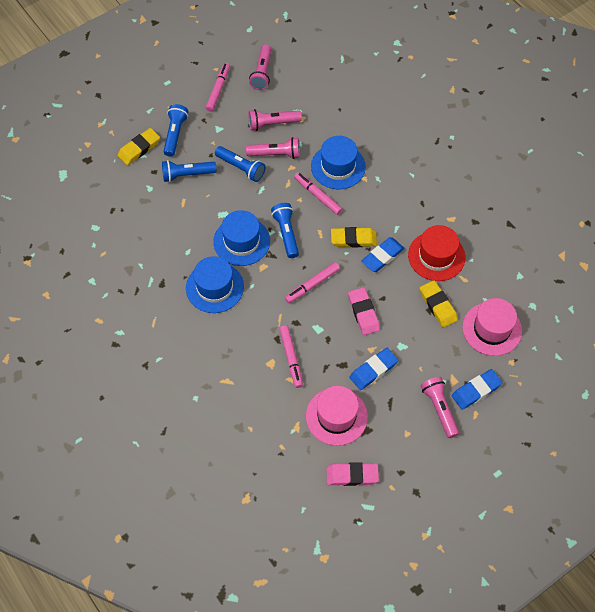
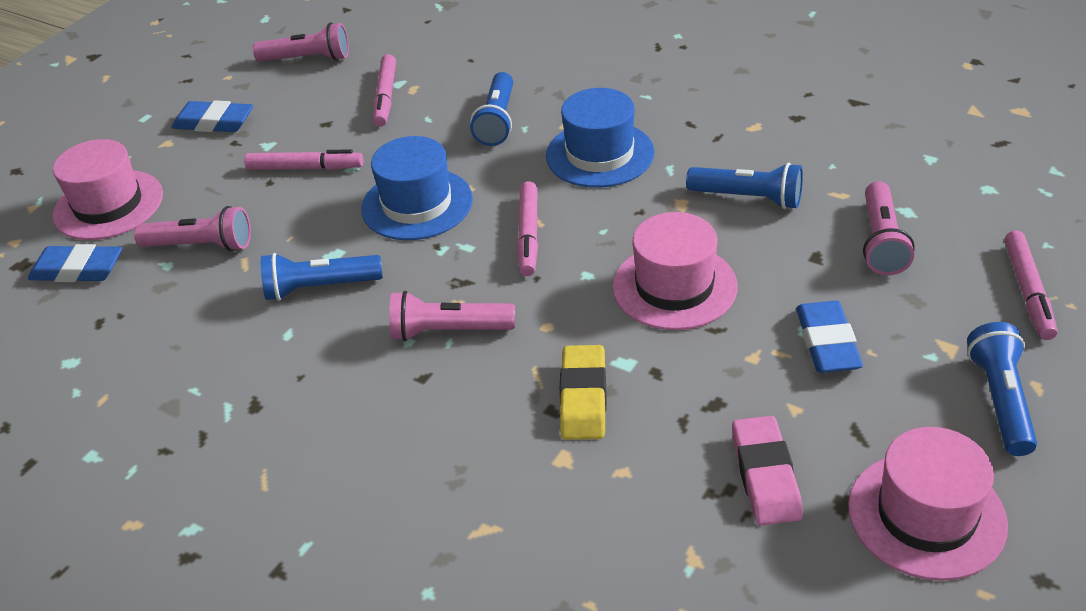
blue hat: [186,256,244,313] [213,210,270,266] [311,136,366,189] = 3 -> [361,136,473,240] [546,88,655,188] = 2
pink eraser: [326,462,379,486] [348,287,380,335] = 2 -> [732,416,803,526] = 1
pink hat: [306,386,368,446] [462,298,522,356] = 2 -> [53,139,163,240] [612,212,738,330] [848,427,1008,581] = 3
red hat: [408,225,465,281] = 1 -> none = 0
yellow eraser: [118,128,160,165] [331,227,377,247] [420,280,458,327] = 3 -> [560,345,606,440] = 1

